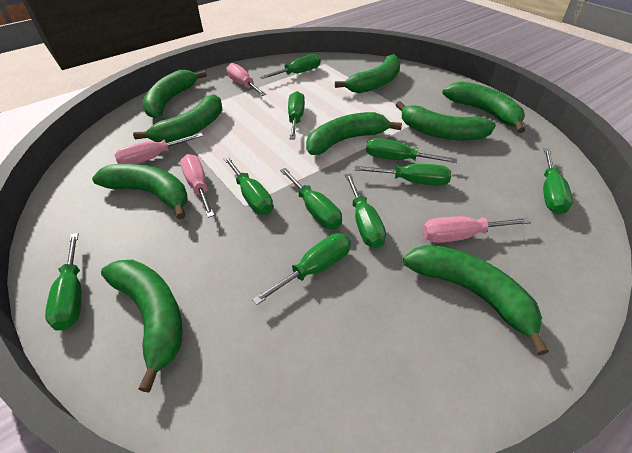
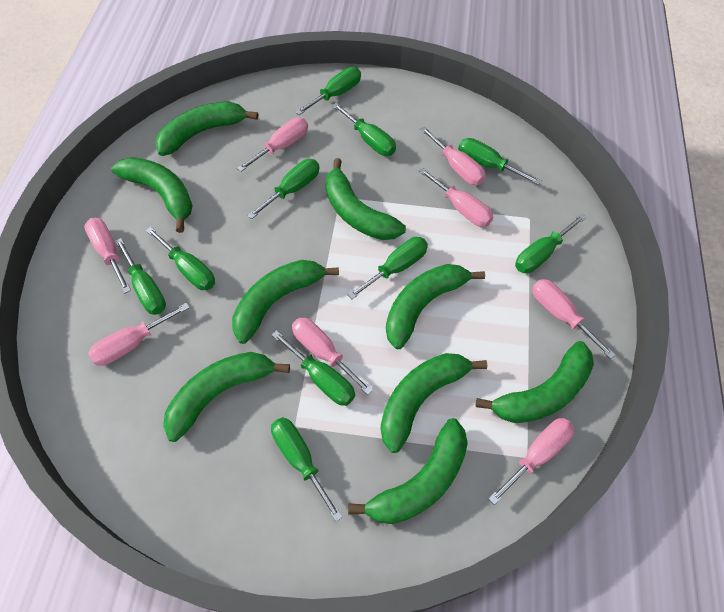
pink screwdriver: [114,133,203,164] [180,154,215,218] [226,63,266,96] [423,216,531,243] = 4 -> [84,218,131,293] [88,302,190,366] [237,118,308,172] [292,317,373,395] [419,168,493,227] [420,126,486,185] [489,418,574,505] [532,279,616,359] = 8

